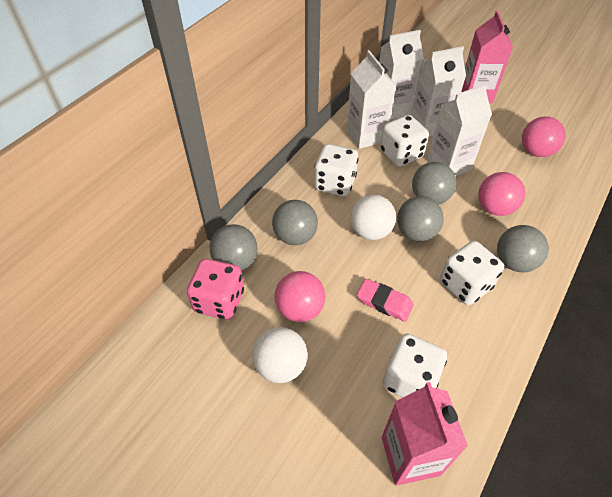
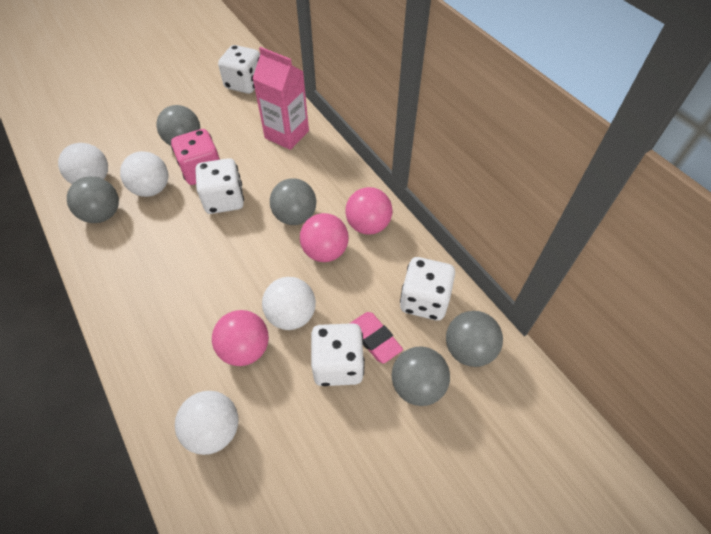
pink carton: [382,382,468,486] [461,10,513,103] = 2 -> [253,47,309,150] = 1
white ball: [252,327,308,383] [350,195,396,240] = 2 -> [58,143,108,184] [120,151,168,197] [175,391,238,455] [262,277,316,330] = 4
white carton: [347,50,396,149] [379,30,424,120] [411,46,466,137] [427,84,492,176] = 4 -> none = 0

